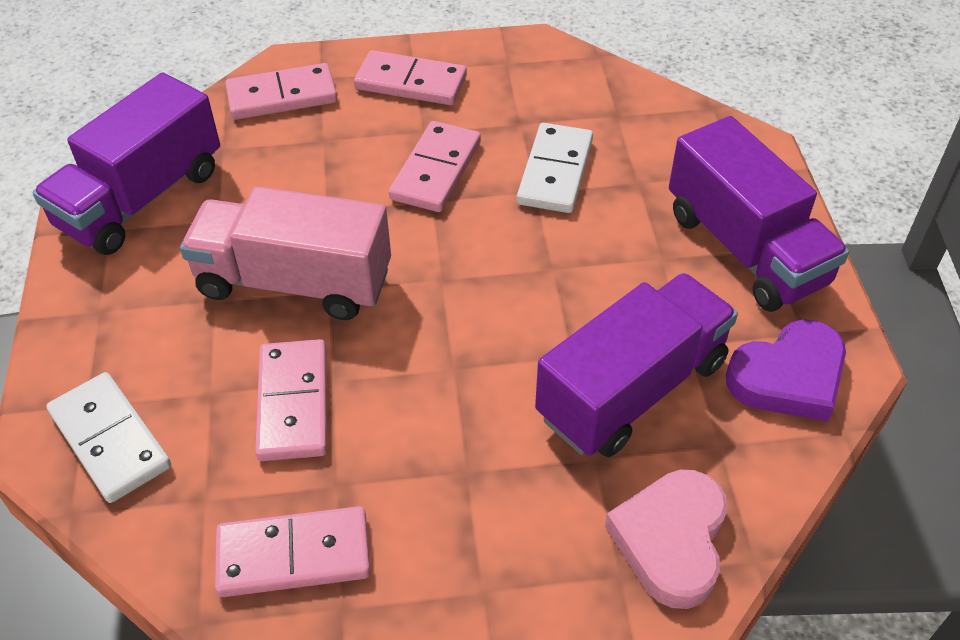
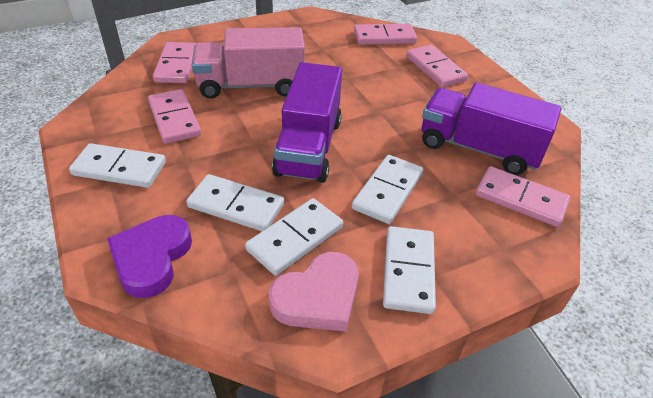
purple truck: [33,72,220,255] [535,273,738,457] [669,116,849,312] = 3 -> [272,62,342,183] [422,83,561,175] = 2
white domino: [46,372,171,503] [517,123,593,213] = 2 -> [69,143,166,188] [186,174,284,231] [245,198,343,276] [352,155,424,224] [383,226,436,314] = 5

